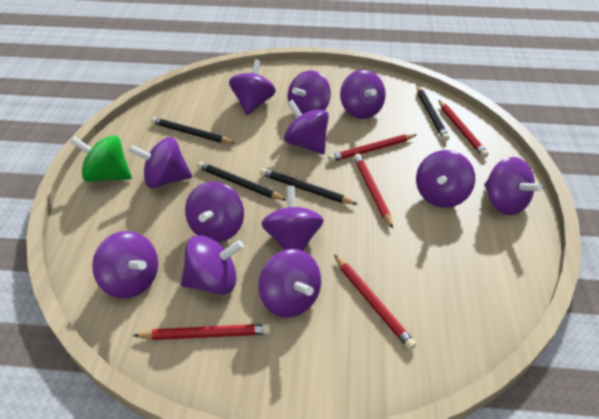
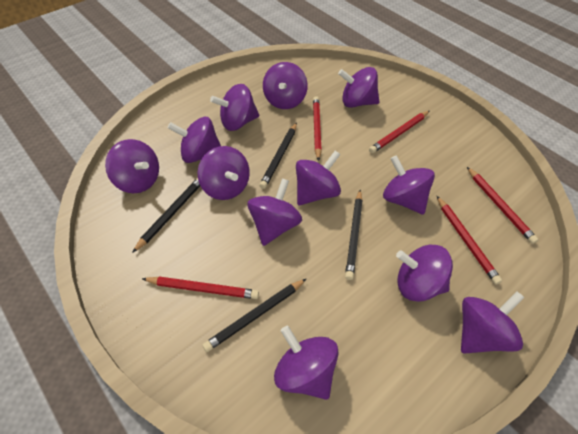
green spinning top: [70,135,132,182] = 1 -> none = 0

